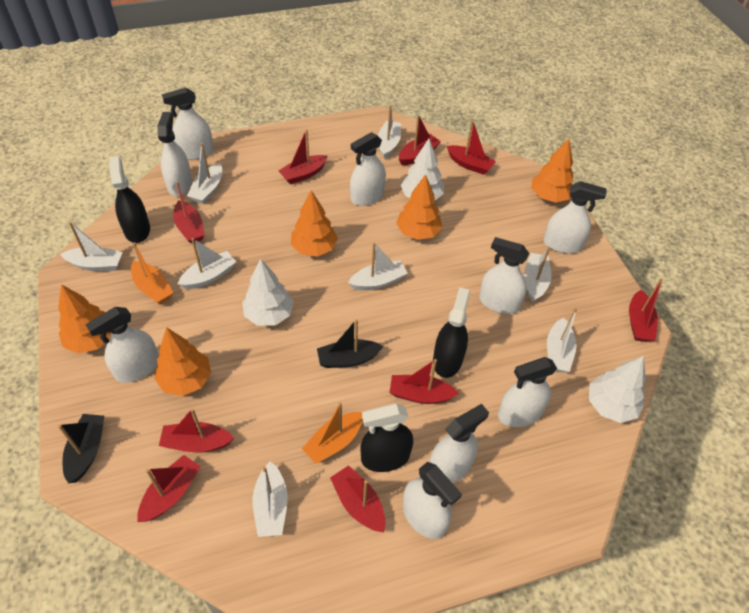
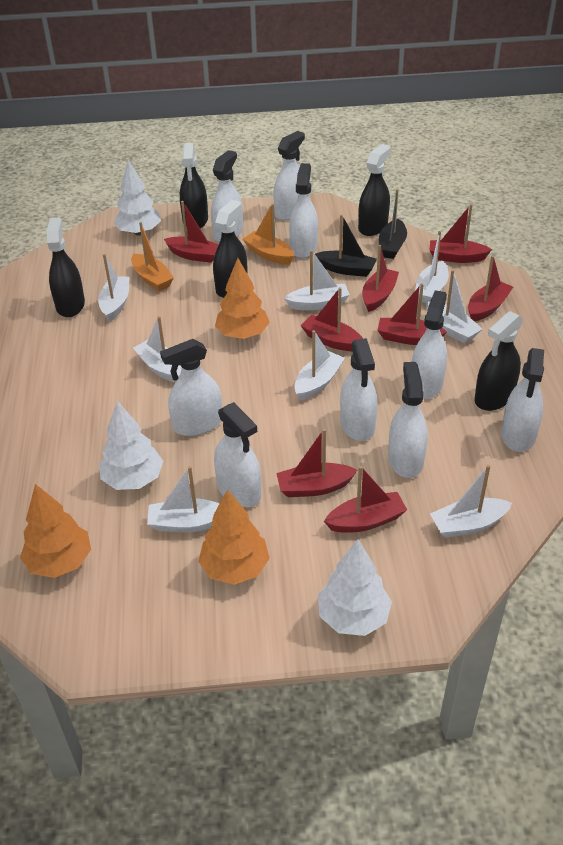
black spray bottle: [110,156,150,243] [361,403,413,472] [433,287,470,378] = 3 -> [46,217,85,317] [180,143,208,228] [213,200,247,298] [358,144,390,236] [474,311,523,411] = 5
orange tree: [58,284,111,354] [154,327,211,396] [291,190,338,257] [396,174,442,240] [532,139,573,202] = 5 -> [20,484,91,578] [198,489,270,585] [215,258,270,339] = 3
red boat: [138,455,201,522] [159,408,234,453] [173,181,205,244] [278,129,328,184] [330,465,386,532] [389,359,459,404] [399,115,441,165] [447,120,496,175] [629,278,663,342] = 9 -> [164,201,219,263] [276,429,357,497] [300,287,363,352] [324,466,407,533] [362,245,399,312] [377,283,447,345] [430,204,492,263] [468,256,513,321] = 8

